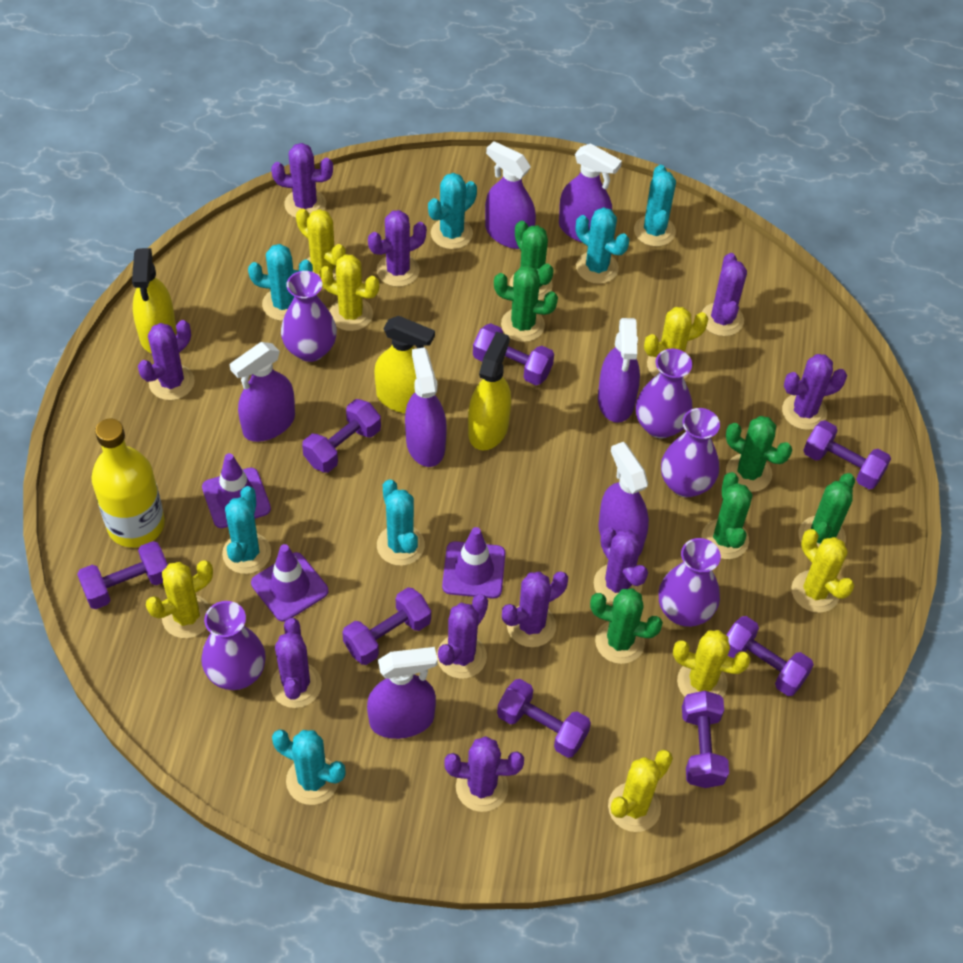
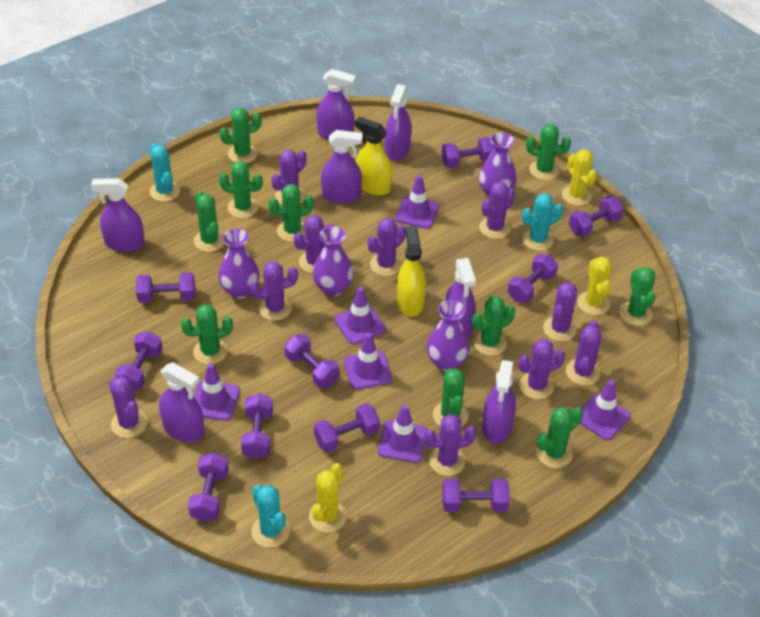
green cactus: [494,265,558,342] [509,221,554,300] [590,588,663,664] [702,472,752,559] [726,416,792,492] [798,473,855,547] = 6 -> [181,304,233,364] [194,191,225,252] [219,108,262,163] [219,161,263,218] [269,184,314,242] [433,368,468,427] [472,296,515,356] [526,124,571,180] [536,407,583,468] [619,267,656,326] = 10
purple dumbbell: [77,541,168,609] [302,399,381,473] [342,587,431,665] [473,323,554,385] [497,679,591,758] [682,691,729,788] [727,616,814,696] [803,420,891,489] = 8 -> [115,331,163,391] [136,273,195,303] [188,452,229,522] [241,393,273,459] [284,334,339,388] [314,403,380,453] [441,137,494,168] [442,479,510,512] [508,254,558,303] [569,196,623,237] = 10
purple traffic cone: [202,453,271,528] [251,544,328,622] [442,527,506,598] = 3 -> [193,363,240,421] [334,287,386,344] [344,333,392,389] [378,405,427,463] [395,175,439,229] [580,380,631,440] = 6
purple vase: [201,601,266,690] [281,271,337,362] [636,349,693,439] [659,538,721,627] [661,408,720,497] = 5 -> [218,229,260,299] [312,226,353,296] [427,300,470,371] [479,132,517,197] = 4
turquoise cactus: [222,486,271,574] [248,244,313,321] [272,729,346,805] [377,479,425,566] [428,173,477,249] [576,207,629,284] [634,165,676,247] = 7 -> [150,143,180,202] [251,485,290,548] [522,193,563,251] = 3
yellow bottle: [91,419,165,547] = 1 -> none = 0
yellow cactus: [146,560,213,638] [296,208,346,280] [319,254,379,331] [608,750,673,832] [644,307,709,379] [673,630,751,697] [792,529,854,613] = 7 -> [309,463,347,533] [562,149,597,206] [577,256,612,315] = 3
yellow spray bottle: [132,248,176,353] [374,316,435,413] [468,332,511,450] = 3 -> [355,117,392,196] [397,226,426,316] = 2

